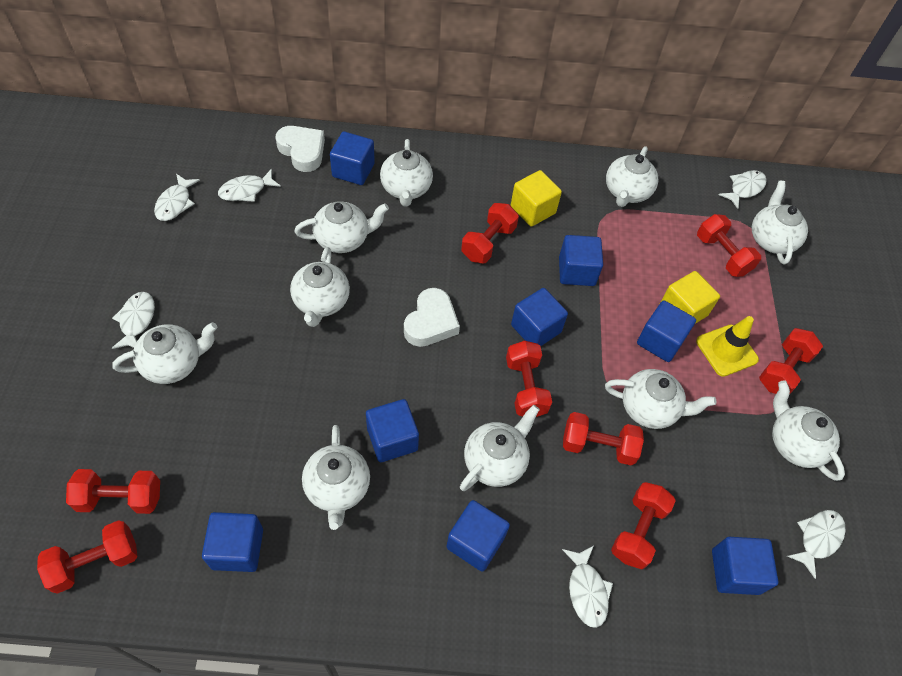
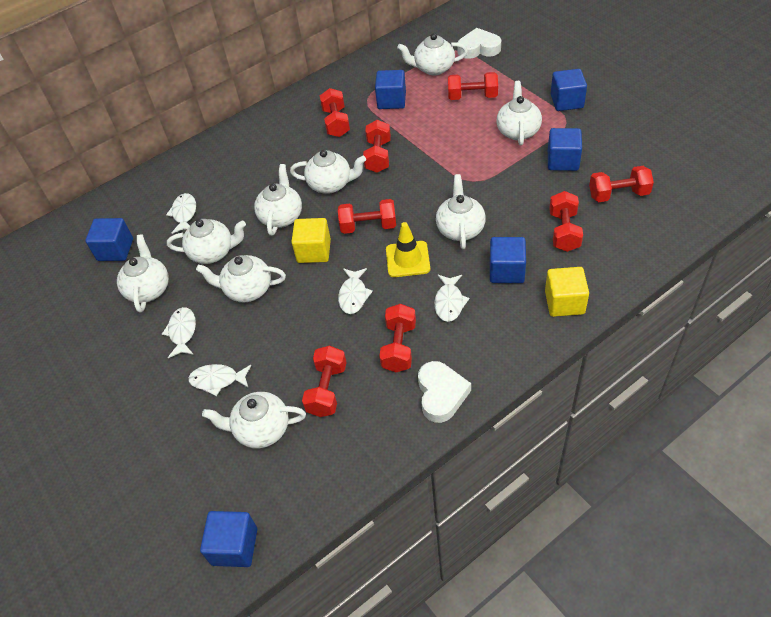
blue cube: [202,512,263,572] [330,131,375,185] [366,399,419,462] [446,500,510,571] [511,288,568,346] [559,235,603,286] [637,300,696,362] [712,537,778,595] = 8 -> [85,218,133,261] [200,511,257,567] [375,70,406,109] [490,237,526,283] [548,128,582,171] [551,69,587,111] = 6
white fish: [112,292,155,349] [154,174,200,221] [218,169,281,202] [562,546,613,628] [719,170,767,209] [787,510,846,579] = 6 -> [162,307,196,358] [166,193,196,234] [188,364,251,396] [338,268,373,314] [434,275,470,322] = 5
white teapot: [112,322,217,384] [290,247,350,327] [294,201,389,253] [302,425,370,530] [380,139,433,207] [460,405,540,491] [605,369,716,429] [606,146,658,207] [752,181,808,265] [772,381,845,481] = 10 -> [117,234,169,313] [167,219,246,264] [196,255,286,303] [202,392,306,448] [254,164,302,236] [290,150,366,194] [397,33,468,76] [436,174,486,249] [496,81,542,146] = 9

